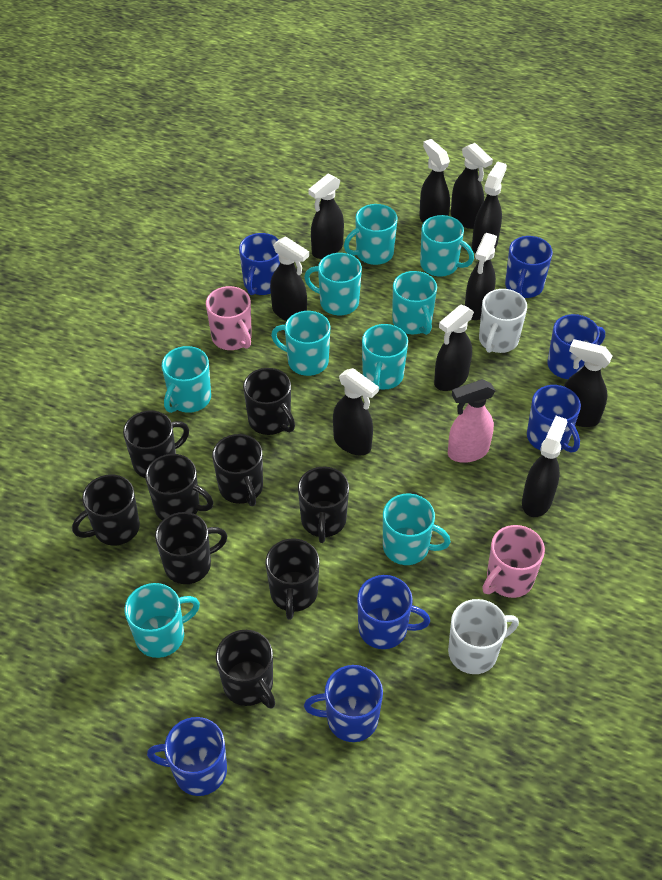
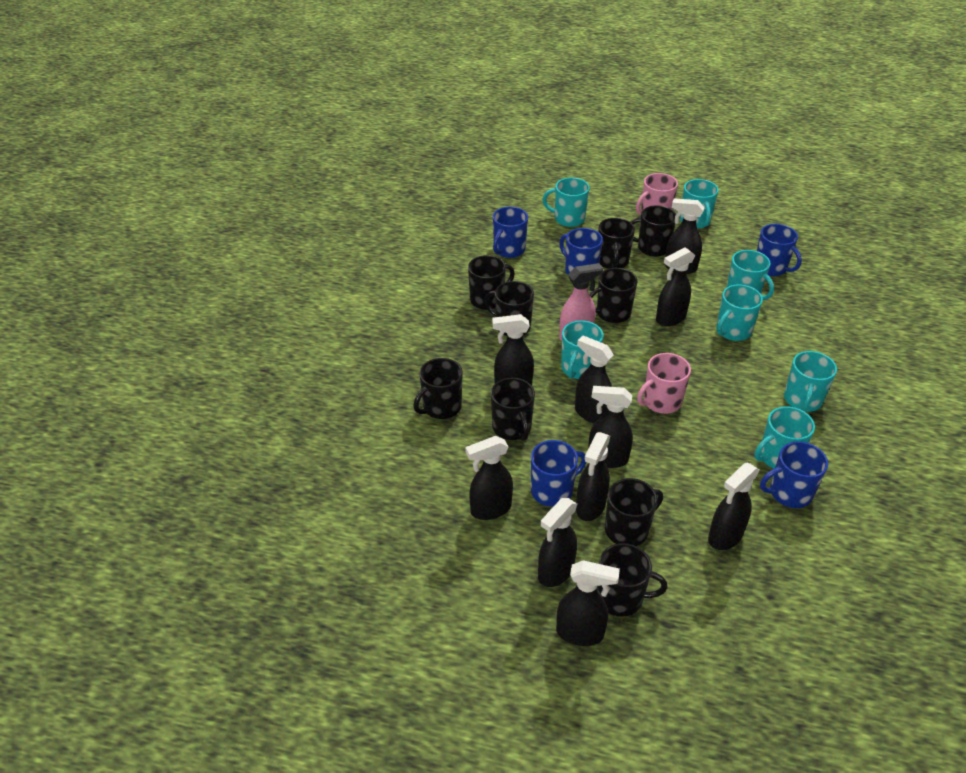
blue mug: [147,717,227,796] [239,233,280,295] [304,665,383,742] [357,575,430,649] [505,236,553,298] [527,385,581,453] [547,314,605,379] = 7 -> [493,207,528,258] [531,440,586,507] [559,228,603,275] [757,224,802,276] [760,441,828,508] = 5
turquoise mug: [125,583,200,658] [162,346,211,413] [271,311,330,376] [304,253,362,315] [344,204,398,265] [362,324,408,390] [383,494,451,565] [392,271,437,335] [420,215,474,277] = 9 -> [542,177,589,227] [561,320,603,379] [680,179,719,229] [716,284,763,341] [727,250,774,300] [754,406,815,468] [784,351,837,412] = 7
white mug: [448,599,519,674] [479,289,527,353] = 2 -> none = 0

